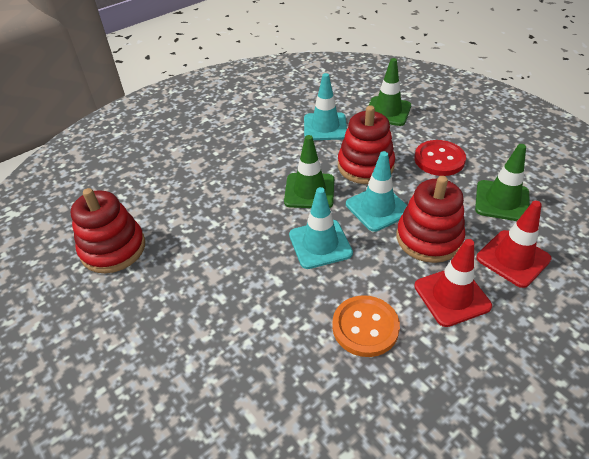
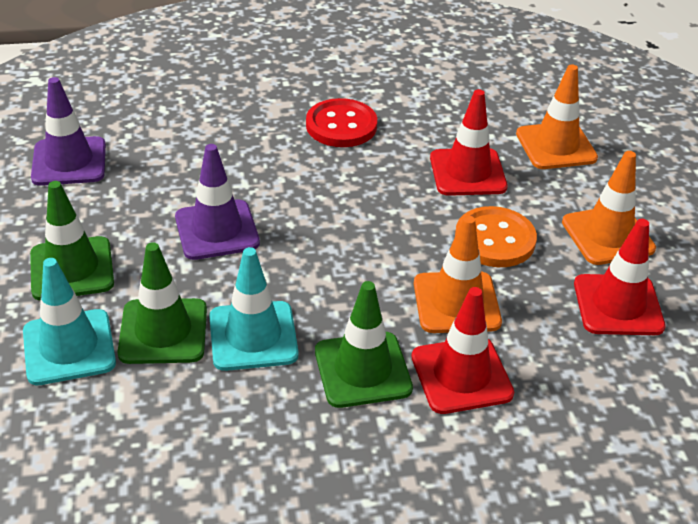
orange traffic cone: none = 0 -> [414,215,502,333] [516,64,598,169] [562,151,656,265] = 3
purple traffic cone: none = 0 -> [31,77,106,186] [175,144,260,260] = 2
red stacking toy: [71,188,145,273] [338,105,395,184] [396,176,465,263] = 3 -> none = 0
red traffic cone: [414,239,492,327] [476,200,551,288] = 2 -> [411,287,514,414] [430,89,508,196] [574,219,665,335] = 3
turquoise traffic cone: [289,187,353,269] [304,73,347,140] [346,151,407,232] = 3 -> [23,258,116,385] [209,247,299,371] = 2

